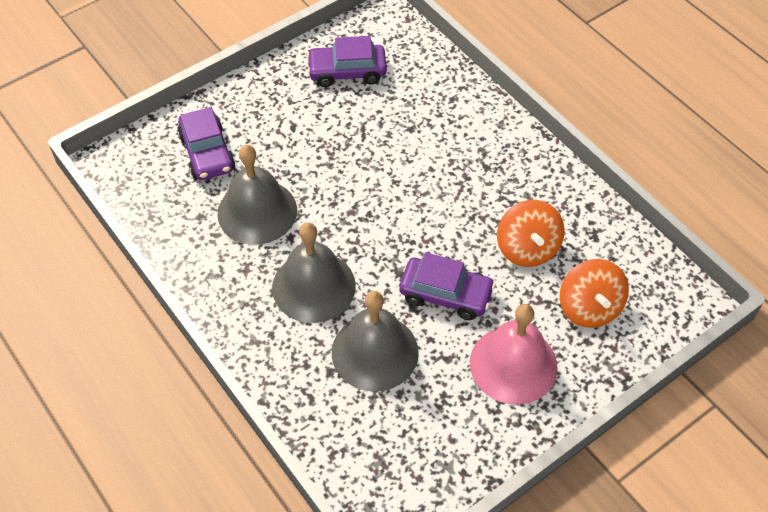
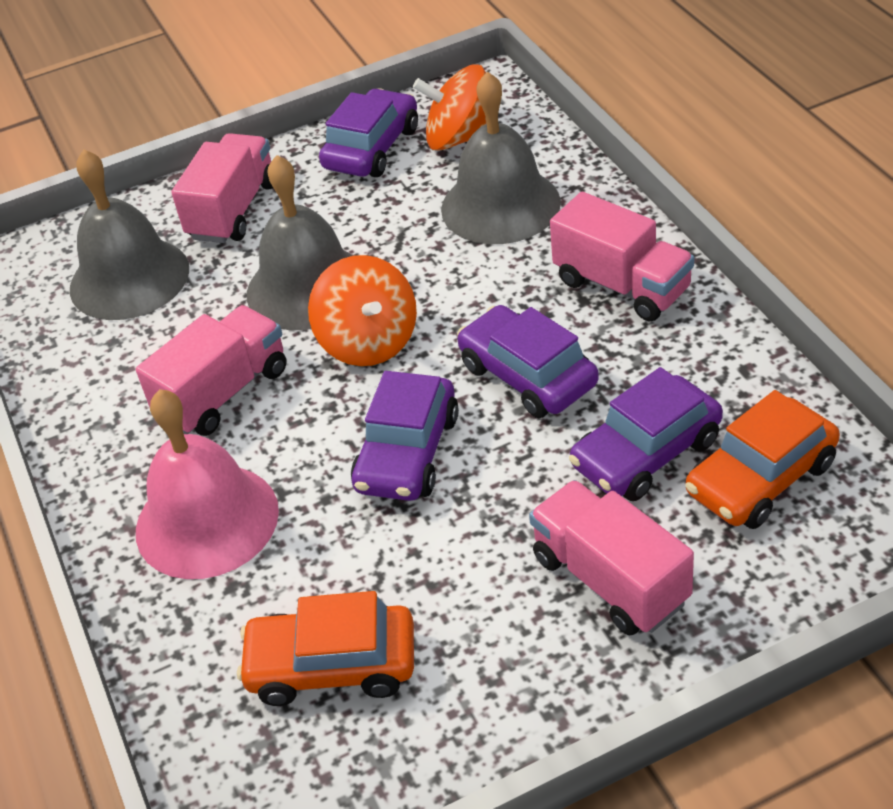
orange car: none = 0 -> [237,591,414,706] [686,390,840,529] = 2
pink truck: none = 0 -> [136,305,287,436] [171,133,273,243] [529,480,694,636] [550,192,694,322] = 4
purple car: [177,107,235,180] [307,36,387,87] [399,252,496,320] = 3 -> [319,88,418,177] [351,371,459,501] [457,305,599,418] [569,367,723,501] = 4

